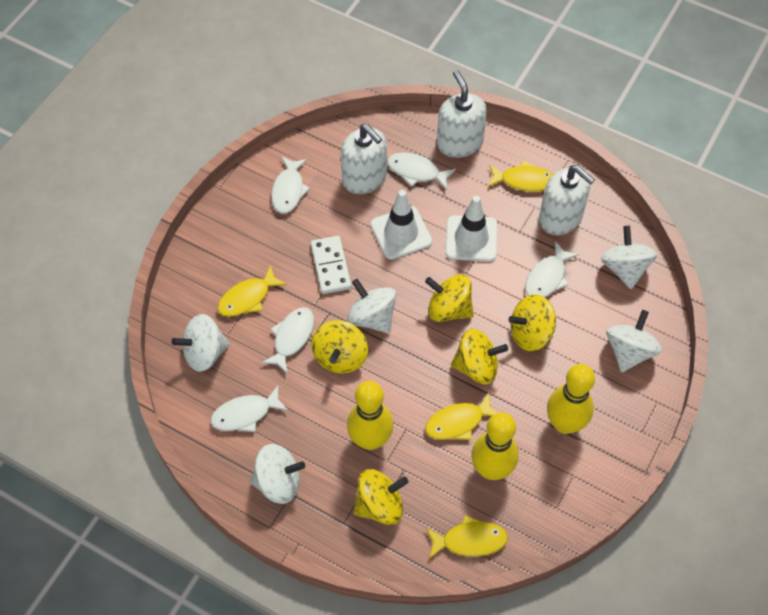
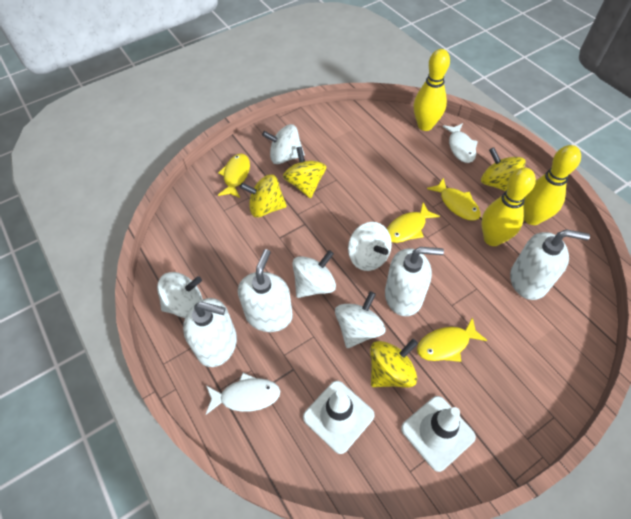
white domino: [311,236,352,294] = 1 -> none = 0
white fish: [210,386,288,432] [261,307,314,374] [271,156,310,214] [387,152,456,190] [525,241,579,297] = 5 -> [205,373,281,415] [443,123,478,163] = 2
white soap dispenser: [340,124,387,194] [437,70,487,158] [539,165,595,236] = 3 -> [183,298,237,367] [238,249,293,332] [385,247,444,316] [510,229,590,300] = 4
yellow spinning top: [311,320,368,374] [353,469,409,525] [425,274,474,322] [451,328,508,384] [508,294,556,351] = 5 -> [240,174,287,217] [283,147,327,198] [370,339,418,388] [481,147,526,191] = 4

